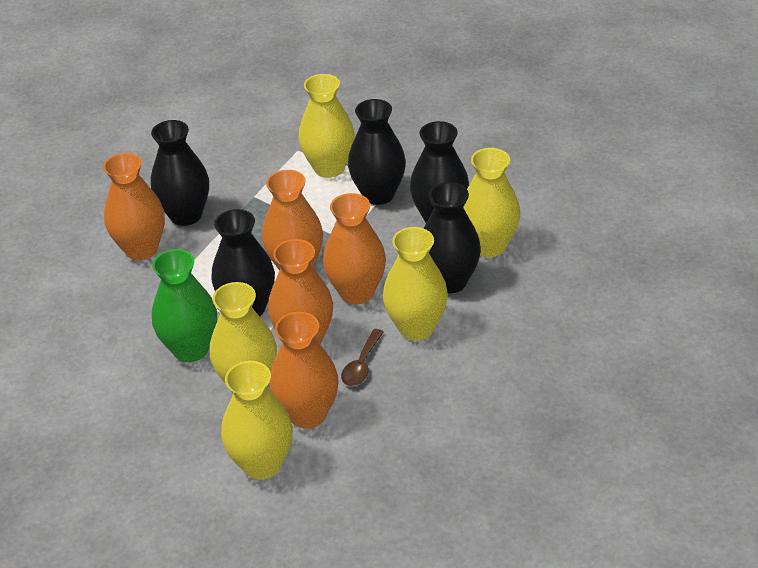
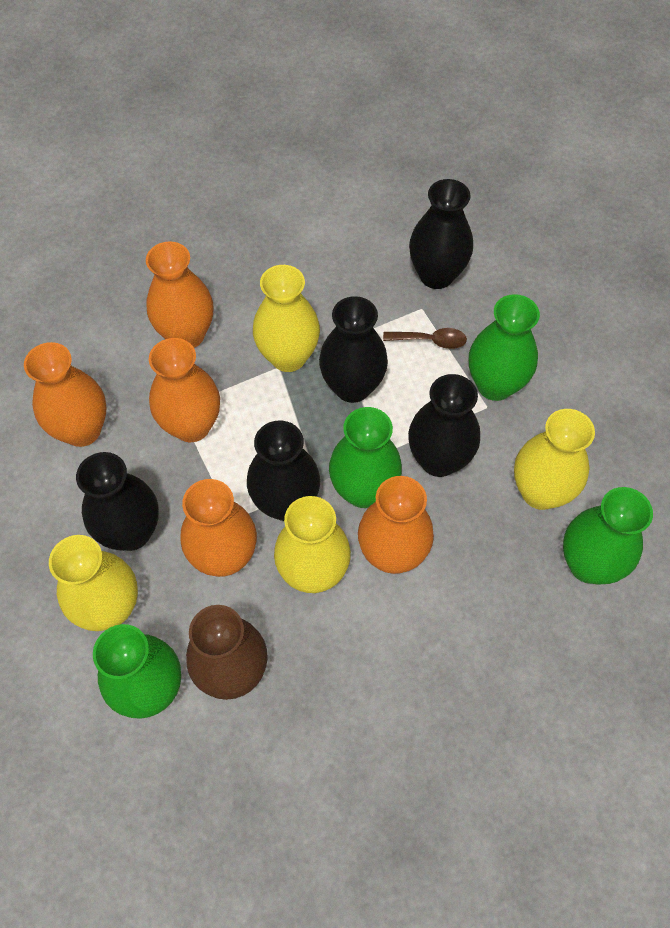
brown vase: none = 0 -> [186,605,268,700] = 1
green vase: [152,249,217,362] = 1 -> [93,624,181,719] [329,407,402,508] [469,294,540,401] [563,487,653,585] = 4
yellow vase: [210,282,277,382] [221,361,293,480] [298,74,355,178] [383,227,448,340] [463,148,520,257] = 5 -> [49,535,138,631] [253,265,320,372] [274,496,351,593] [514,409,595,510] = 4

